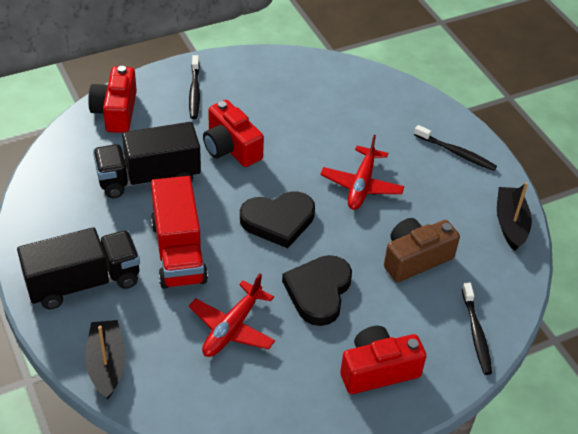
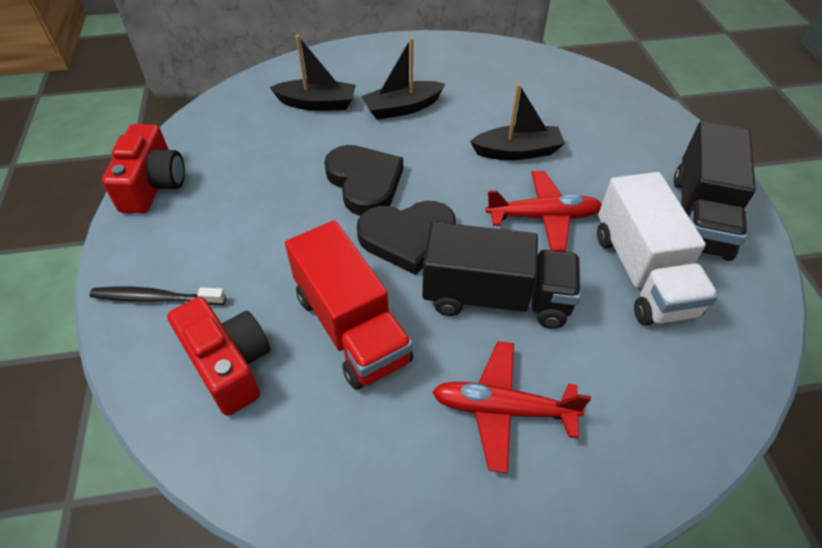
black boat: [85,320,126,399] [497,182,532,251] = 2 -> [270,35,356,111] [361,38,445,120] [470,83,565,160] = 3
black toothbrush: [189,55,200,119] [414,125,497,171] [462,283,492,375] = 3 -> [90,287,226,305] = 1
brown camera: [384,218,460,282] = 1 -> none = 0
red camera: [88,66,137,133] [203,100,264,167] [340,326,426,394] = 3 -> [102,124,185,213] [167,297,270,416] = 2
white truck: none = 0 -> [597,172,718,325] = 1

